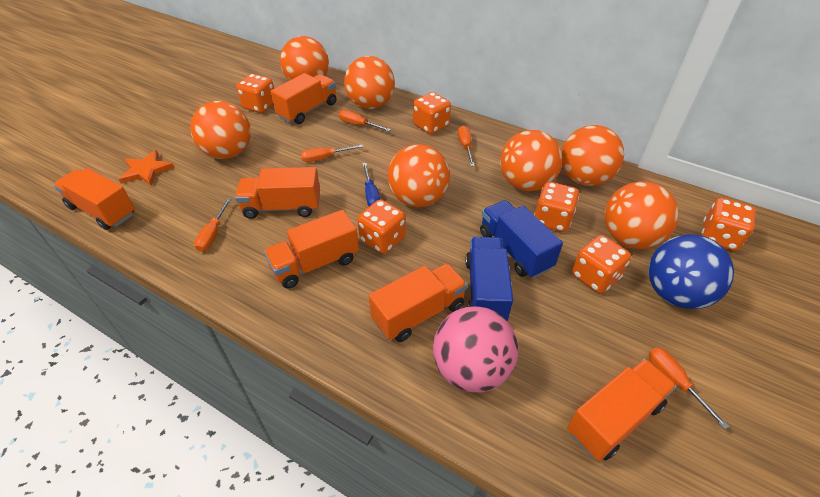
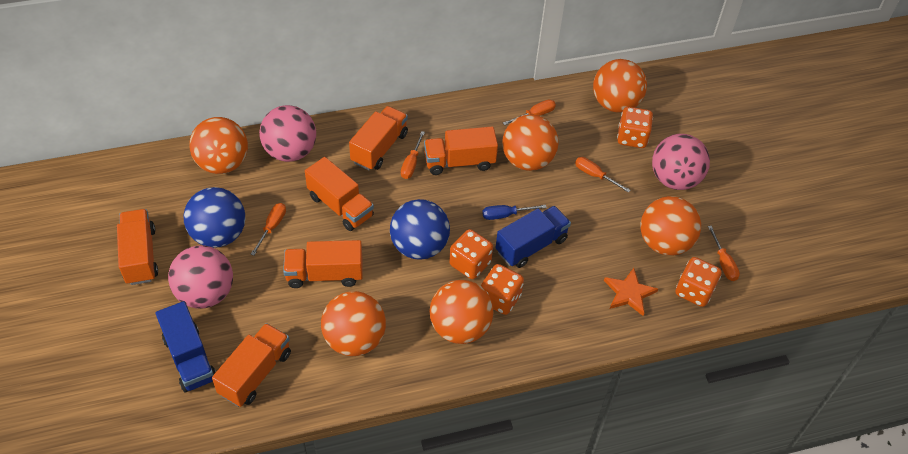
blue ball: [649,234,734,309] = 1 -> [183,187,245,248] [390,199,450,260] = 2
orange ball: [190,101,251,159] [280,36,329,81] [344,56,395,109] [387,144,450,207] [500,130,562,191] [561,125,624,186] [604,181,679,249] = 7 -> [189,117,248,174] [321,291,386,356] [429,280,494,344] [502,114,559,171] [593,59,647,113] [641,196,701,256] = 6
orange dice: [236,74,274,113] [357,200,406,254] [413,92,451,134] [534,182,579,232] [572,235,631,294] [701,198,755,251] = 6 -> [449,229,493,279] [481,264,524,315] [617,107,653,148] [676,257,722,307] = 4
pink ball: [433,306,518,392] = 1 -> [168,246,233,309] [259,105,316,162] [652,134,710,190] = 3

